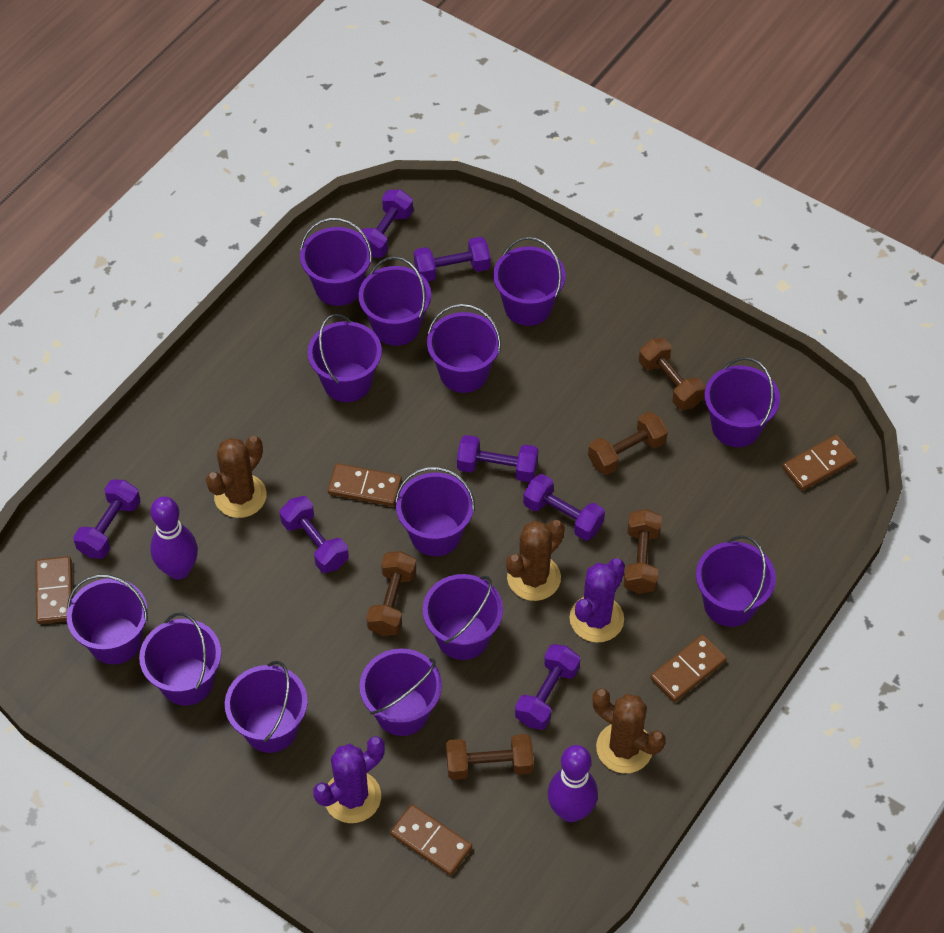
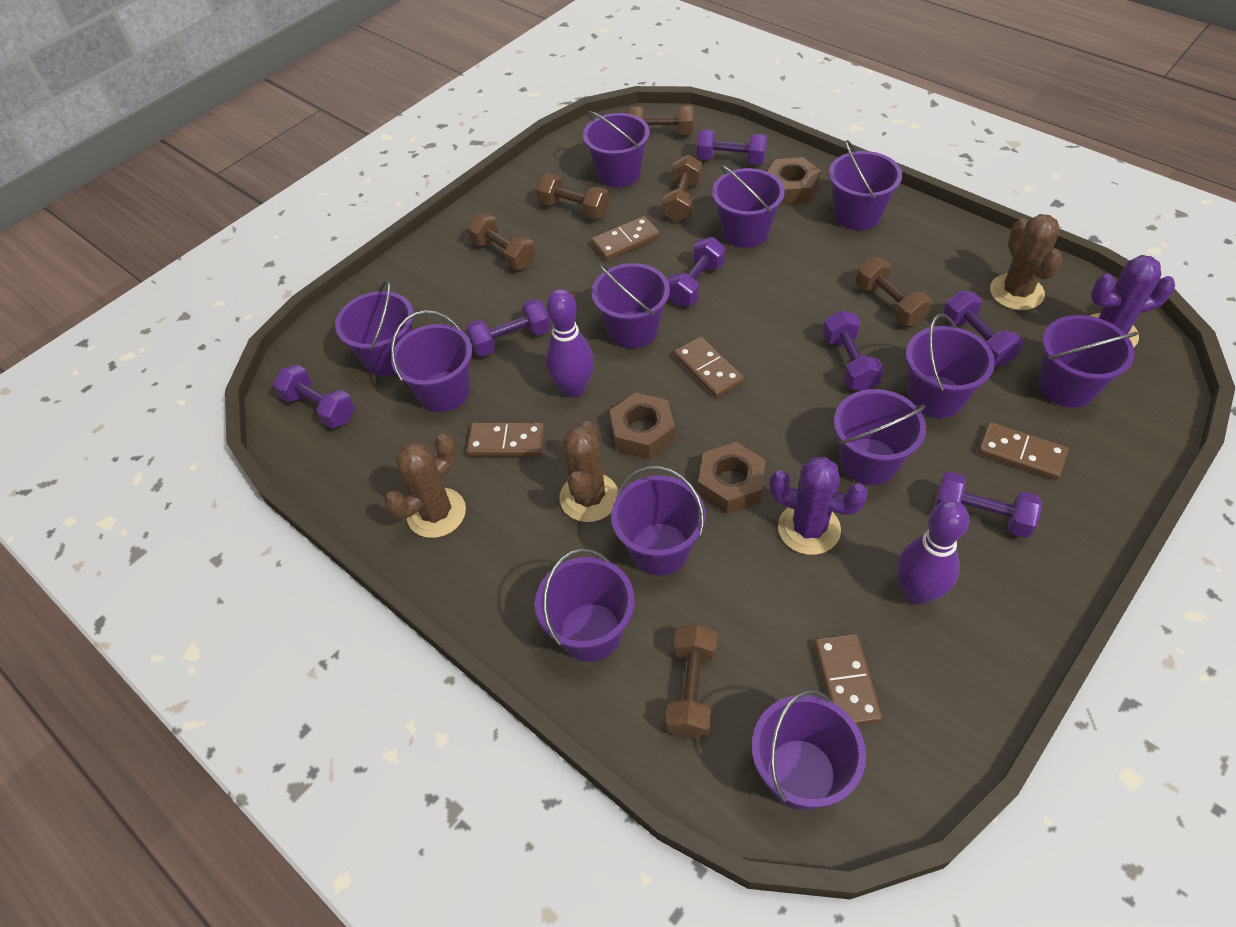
brown dumbbell: [366,551,416,636] [446,734,534,780] [588,411,668,475] [624,509,662,594] [639,338,706,410] = 5 -> [467,214,536,270] [536,174,609,220] [628,105,694,135] [662,155,702,222] [666,624,717,739] [856,257,932,326] = 6
brown nut: none = 0 -> [610,392,675,459] [698,442,766,514] [767,157,821,205] = 3
purple bucket: [67,574,148,664] [139,612,221,705] [225,661,308,753] [300,218,372,306] [308,314,382,402] [359,256,431,346] [360,648,442,736] [395,467,475,556] [423,574,503,660] [427,304,501,393] [493,237,565,326] [696,535,776,627] [705,357,780,447] = 13 -> [335,280,414,376] [391,310,472,412] [535,549,635,662] [583,111,650,188] [592,263,670,349] [611,466,706,575] [712,165,785,248] [752,690,866,810] [829,140,902,230] [834,389,926,485] [906,313,995,418] [1038,315,1138,408] = 12

